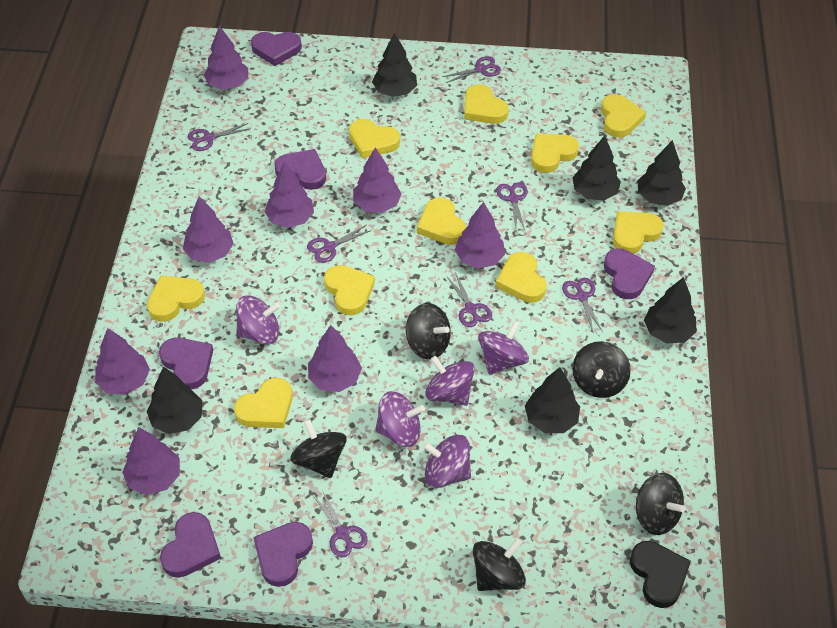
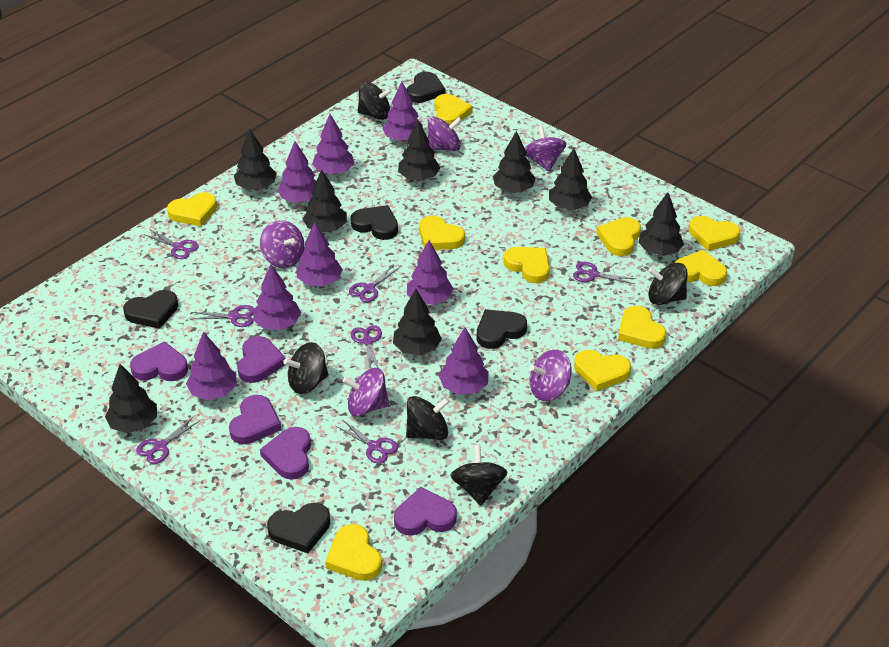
black heart: [630,541,691,608] = 1 -> [123,290,178,329] [267,503,330,553] [351,205,398,240] [407,72,445,103] [477,309,527,349] = 5
black tree: [147,366,202,434] [372,32,417,97] [525,367,580,433] [572,135,621,200] [637,140,686,206] [644,277,697,344] = 6 -> [105,364,157,433] [234,128,277,190] [303,169,347,232] [393,289,442,356] [398,120,440,181] [493,131,536,193] [549,148,592,210] [638,192,684,256] = 8
purple heart: [159,338,213,389] [160,512,221,578] [251,32,302,66] [254,522,313,587] [274,149,326,190] [604,249,655,299] = 6 -> [130,341,188,381] [229,395,281,444] [237,336,286,383] [260,427,311,480] [394,487,457,536] = 5

